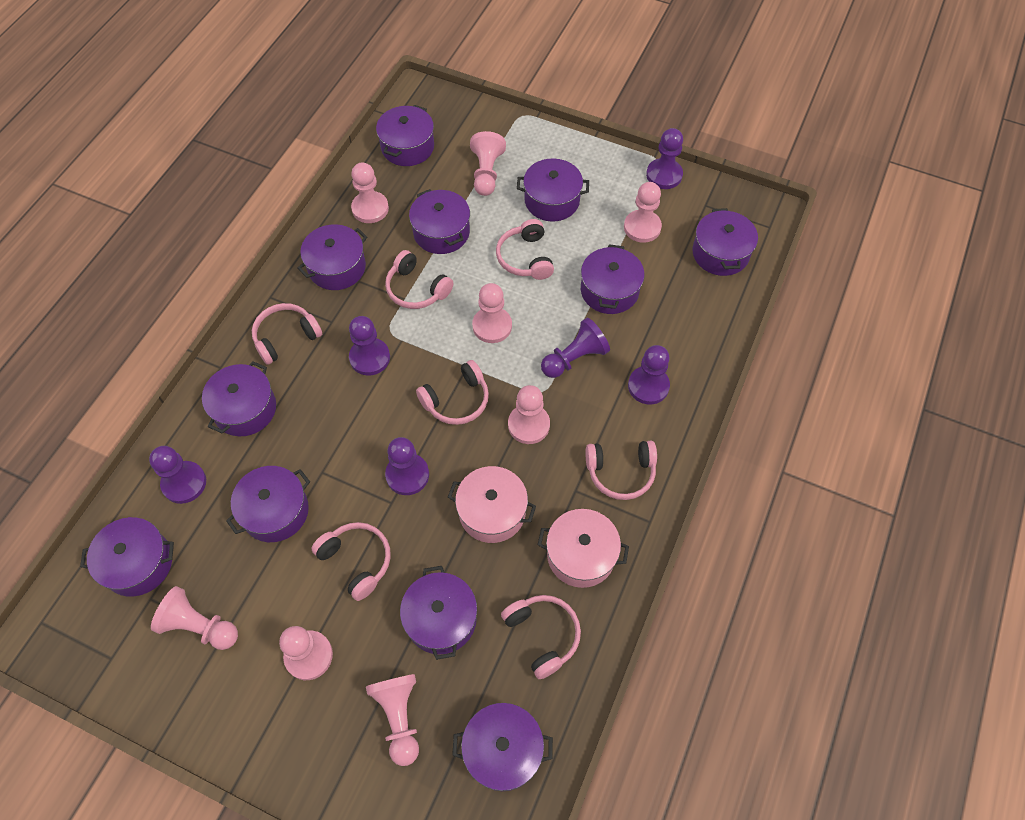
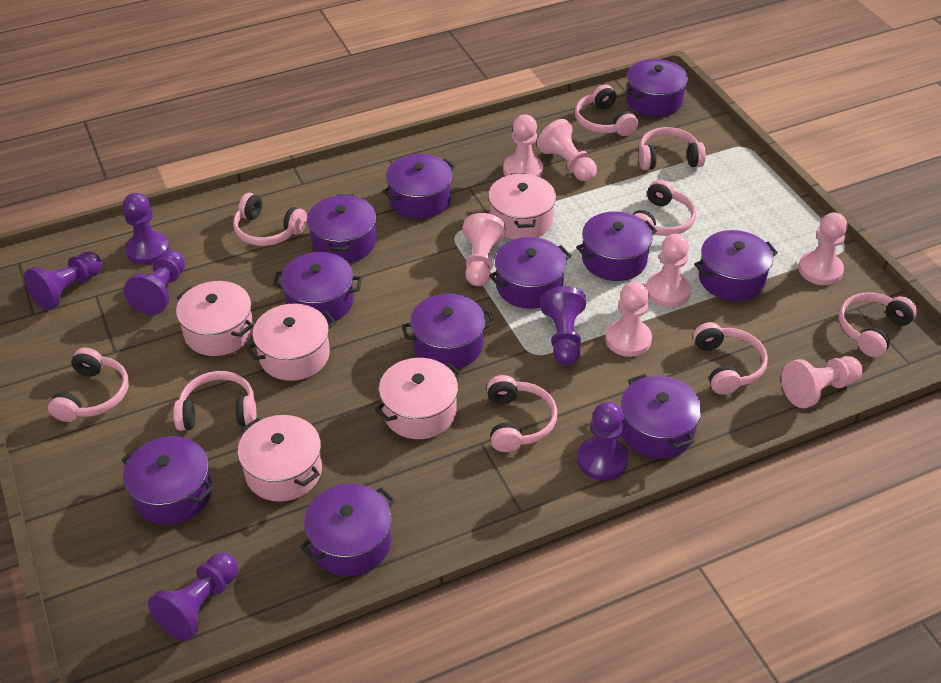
pink headphones: [252,303,322,365] [311,522,391,601] [385,250,454,309] [416,360,489,425] [496,219,554,280] [501,595,581,679] [586,441,657,500] = 7 -> [48,348,129,422] [173,371,256,431] [233,193,307,246] [487,375,557,452] [575,85,638,136] [632,180,696,236] [639,127,706,170] [693,322,768,395] [838,292,917,357] = 9
pink pawn: [151,586,238,650] [279,626,333,680] [351,162,389,223] [366,674,419,766] [470,131,506,196] [472,283,512,343] [508,385,550,444] [624,182,662,243] = 8 -> [462,213,506,286] [503,114,543,177] [537,119,597,181] [605,281,652,357] [646,234,691,307] [781,356,863,408] [798,212,847,285] = 7
pink pot: [448,466,536,543] [538,509,629,588] = 2 -> [176,281,254,356] [238,415,322,502] [246,303,336,381] [375,358,462,439] [488,173,556,239] = 5

